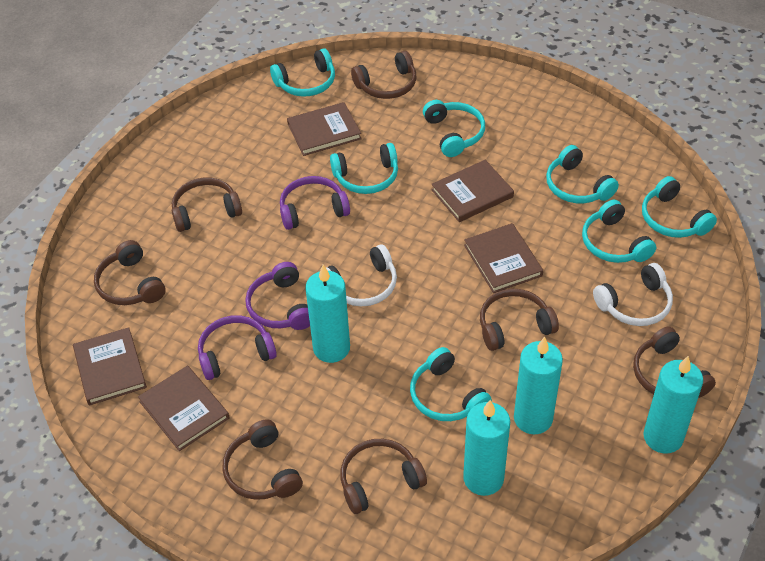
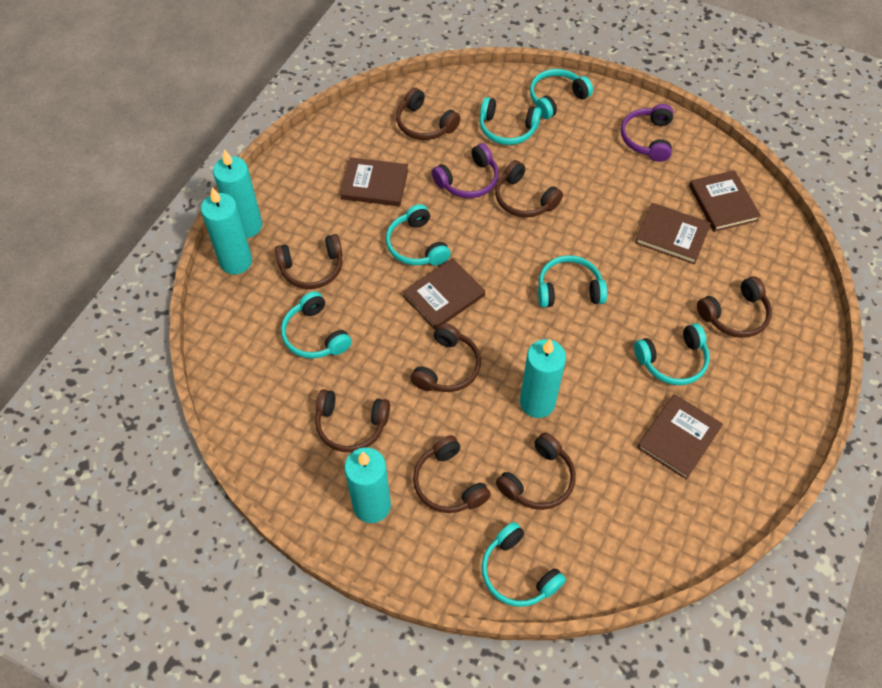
brown headphones: [94,240,166,305] [172,177,242,232] [222,419,303,500] [340,439,427,514] [351,51,417,99] [480,289,559,351] [633,326,716,398] = 7 -> [275,234,343,289] [315,389,390,452] [396,88,461,140] [410,323,481,392] [413,435,491,513] [495,160,563,218] [496,433,576,510] [697,276,772,338] = 8
purple headphones: [198,315,277,380] [245,262,310,330] [280,176,350,230] = 3 -> [432,143,499,198] [621,104,673,162] = 2
white headphones: [326,244,397,306] [593,263,673,326] = 2 -> none = 0

